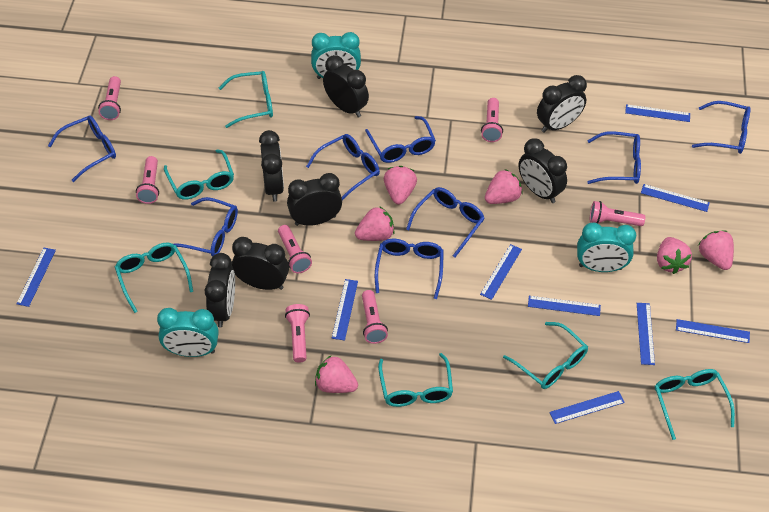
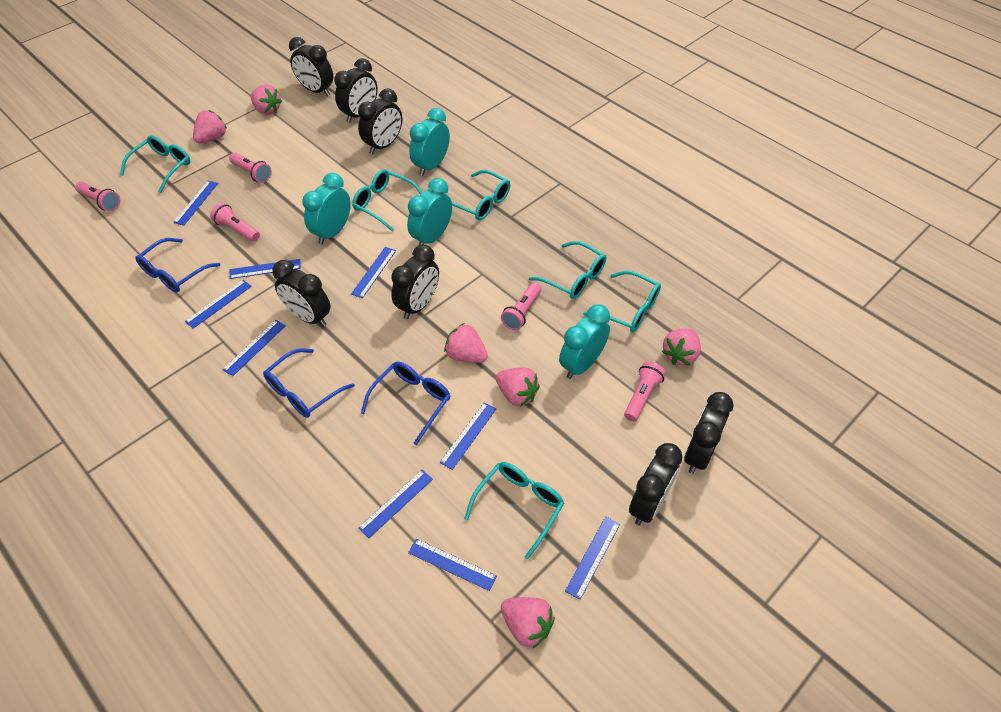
blue glasses: [48,115,116,182] [174,197,238,257] [306,134,380,200] [365,116,436,163] [375,239,444,299] [406,187,485,258] [587,131,641,184] [692,101,751,154] = 8 -> [135,238,220,292] [263,348,355,418] [361,362,451,445] = 3
pink flashlight: [98,76,121,120] [136,156,159,204] [278,225,312,273] [285,304,310,363] [362,290,388,344] [481,98,503,142] [590,201,645,226] = 7 -> [75,182,120,212] [210,203,260,242] [229,153,272,183] [501,282,541,330] [624,361,666,421] = 5
turquoise clock: [157,308,219,357] [311,32,361,79] [577,223,636,272] = 3 -> [302,173,351,244] [407,178,452,245] [409,108,450,176] [559,304,610,379] = 4

